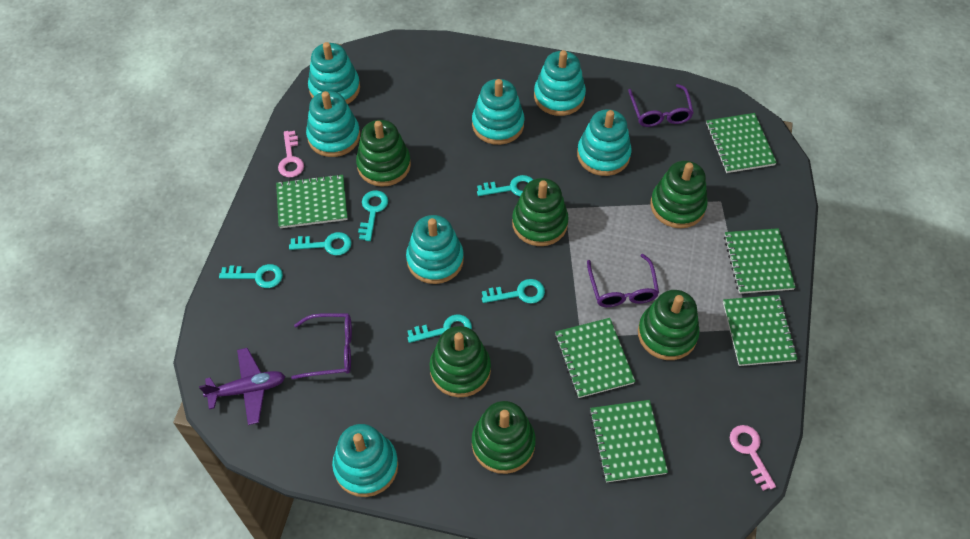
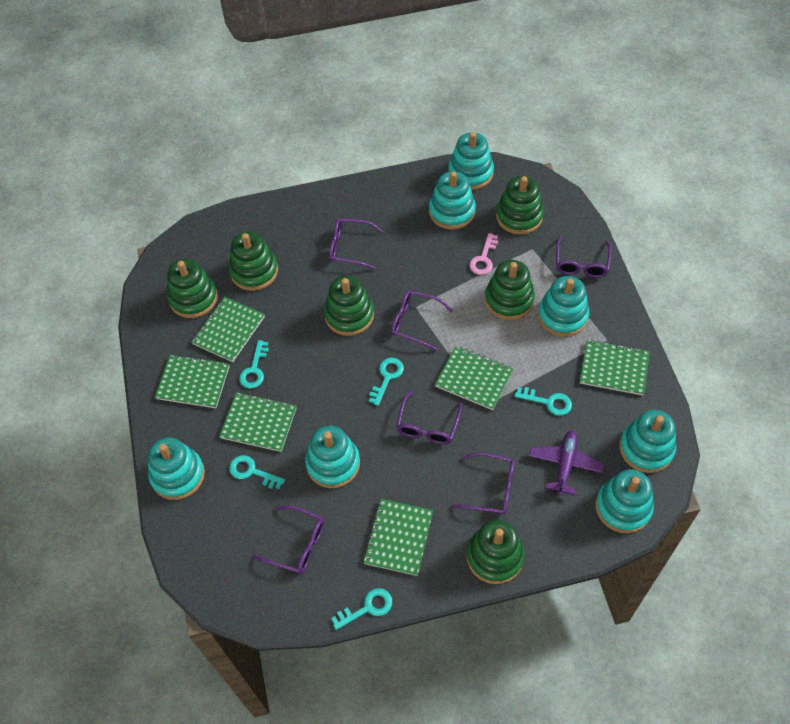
pink key: [278,131,304,177] [730,425,776,491] = 2 -> [469,233,498,275] = 1
purple glasses: [291,313,352,379] [587,254,659,307] [628,84,694,127] = 3 -> [253,505,324,574] [329,218,383,269] [391,290,453,351] [396,390,462,444] [452,452,515,515] [556,236,612,278] = 6
turquoise key: [219,264,283,288] [289,232,351,255] [358,190,388,241] [407,314,472,343] [477,175,533,196] [482,279,545,304] = 6 -> [229,455,285,489] [239,340,269,389] [331,588,392,630] [369,358,404,406] [514,387,572,416] = 5

